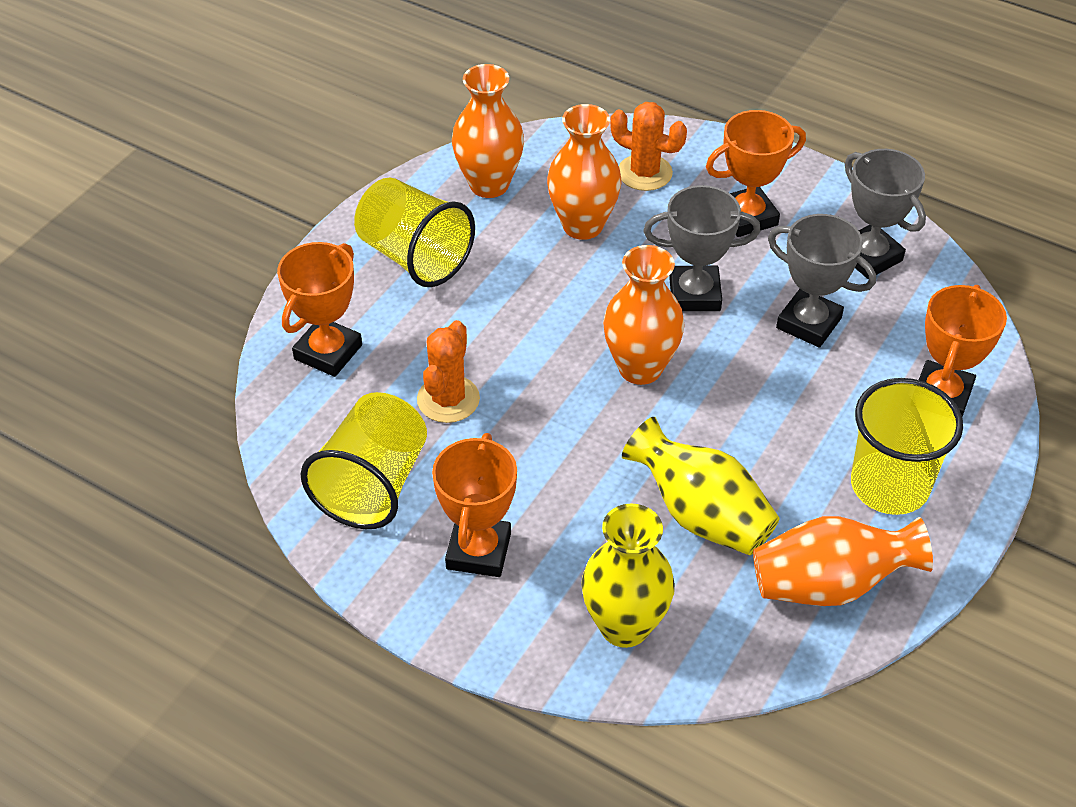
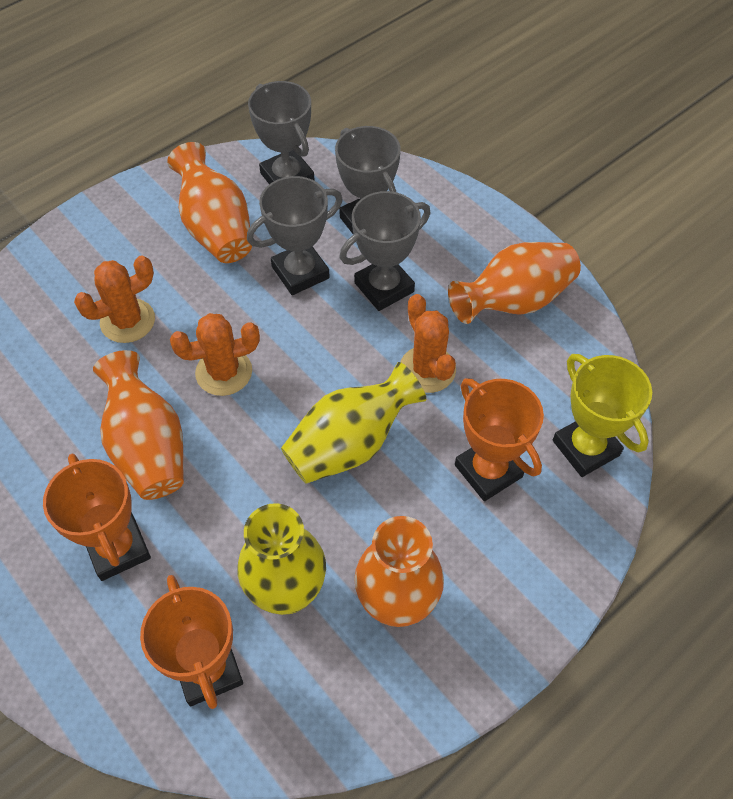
grey trophy: [643,185,761,311] [768,214,876,348] [845,149,926,279] = 3 -> [247,176,343,295] [248,81,315,184] [335,126,401,234] [339,191,430,311] = 4
orange cactus: [417,320,480,423] [610,102,687,191] = 2 -> [74,256,155,343] [170,313,260,396] [401,294,456,393] = 3
orange trophy: [277,242,362,377] [432,433,517,577] [706,110,806,237] [919,285,1007,417] = 4 -> [43,454,151,581] [140,575,243,709] [455,378,544,501] = 3
yellow cup: [301,392,427,529] [354,178,475,287] [851,378,963,515] = 3 -> none = 0
yellow trophy: none = 0 -> [553,354,652,477] = 1

